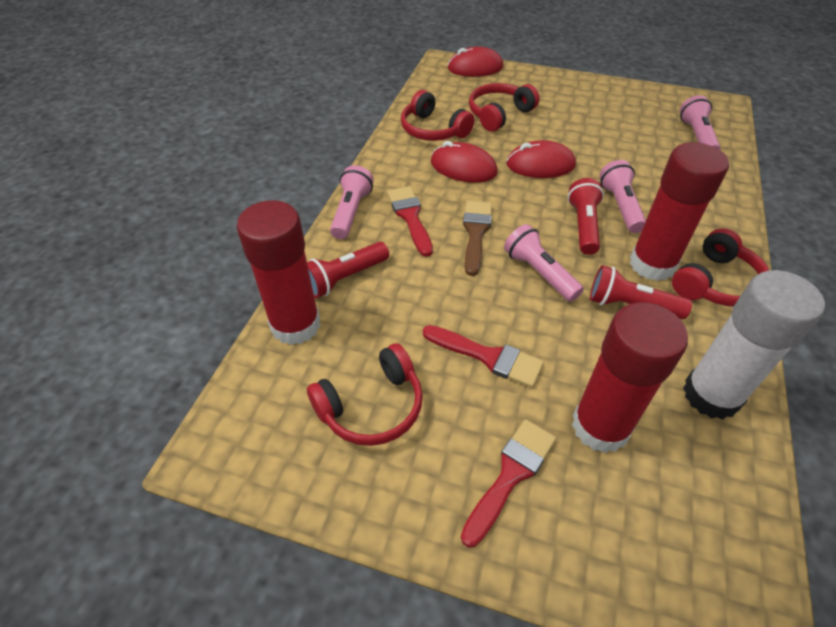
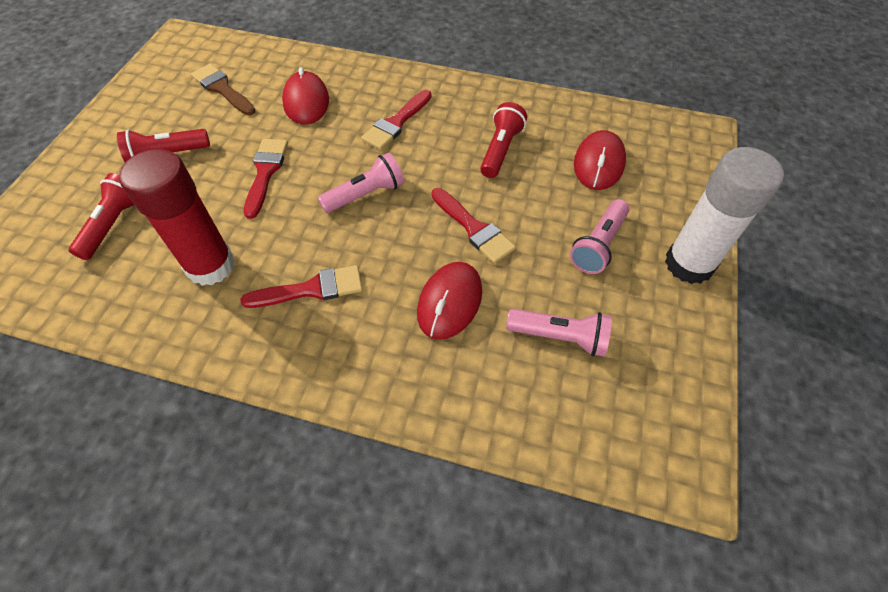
pink flashlight: [330,165,374,239] [504,224,584,302] [599,160,646,233] [680,95,720,150] = 4 -> [318,152,404,213] [506,309,612,357] [570,199,630,274] = 3
red brush: [387,186,433,257] [423,325,544,388] [461,419,556,548] = 3 -> [240,265,363,308] [244,139,288,219] [361,90,432,150] [431,188,516,264] = 4
red glue stick: [237,200,320,345] [572,302,688,453] [630,142,729,281] = 3 -> [119,149,235,286] = 1
red headphones: [307,343,423,446] [401,90,474,141] [469,83,540,132] [672,228,769,306] = 4 -> none = 0

